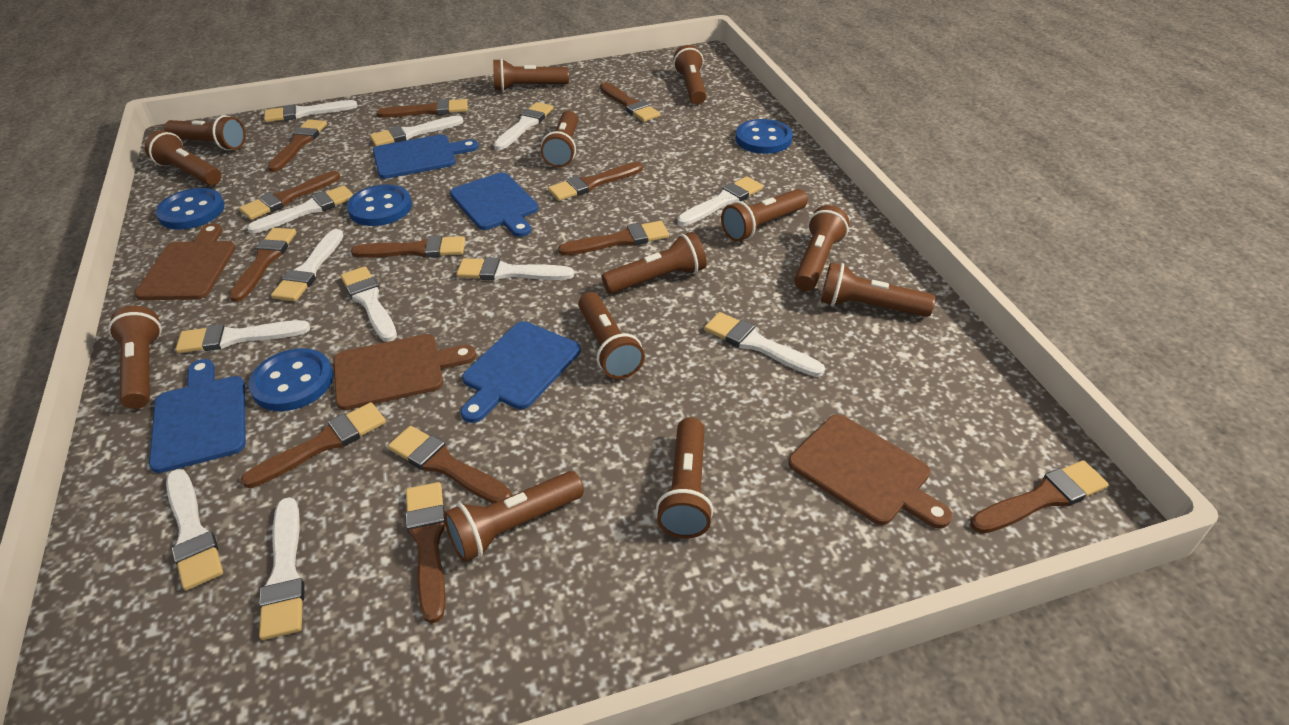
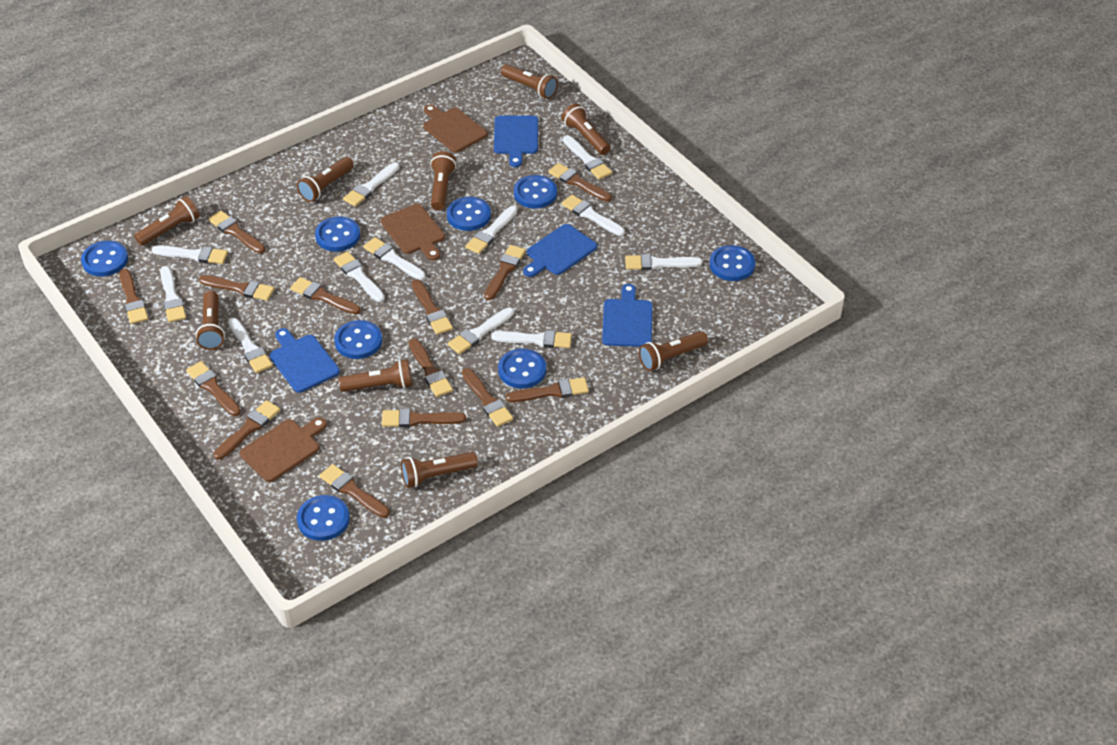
blue button: [156,188,225,229] [249,348,333,411] [347,184,412,226] [735,119,793,154] = 4 -> [81,241,128,276] [297,495,350,541] [315,216,360,252] [334,320,382,359] [447,197,491,231] [498,349,546,389] [514,175,557,208] [709,245,755,281] = 8
brown brush: [229,228,296,302] [239,171,340,220] [241,402,386,488] [268,119,327,172] [351,236,465,258] [376,99,467,118] [388,426,512,503] [405,482,445,624] [548,162,643,201] [558,221,669,256] [600,82,660,122] [970,460,1109,534] = 12 -> [119,268,148,324] [186,361,241,416] [199,275,274,301] [208,211,265,253] [214,400,280,460] [290,277,361,314] [319,464,390,518] [382,409,466,427] [409,338,453,397] [412,279,453,335] [462,368,513,427] [484,245,526,300] [506,377,589,402] [548,163,611,202] = 14
brown flashlight: [108,306,162,409] [145,130,221,185] [164,115,246,151] [444,471,584,562] [493,58,569,91] [541,111,578,168] [578,292,645,379] [602,232,707,294] [656,417,714,538] [673,45,706,104] [721,189,808,242] [794,205,849,291] [821,262,935,317] = 13 -> [134,196,199,246] [196,291,225,350] [297,157,354,202] [339,359,412,392] [401,452,478,488] [430,151,456,210] [501,64,558,99] [562,103,611,155] [639,331,708,371] = 9

